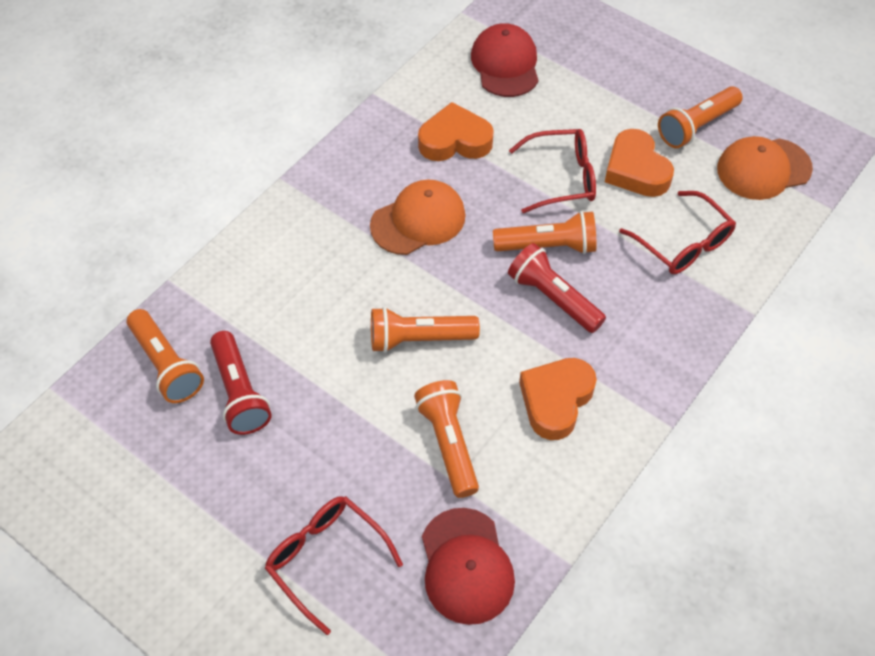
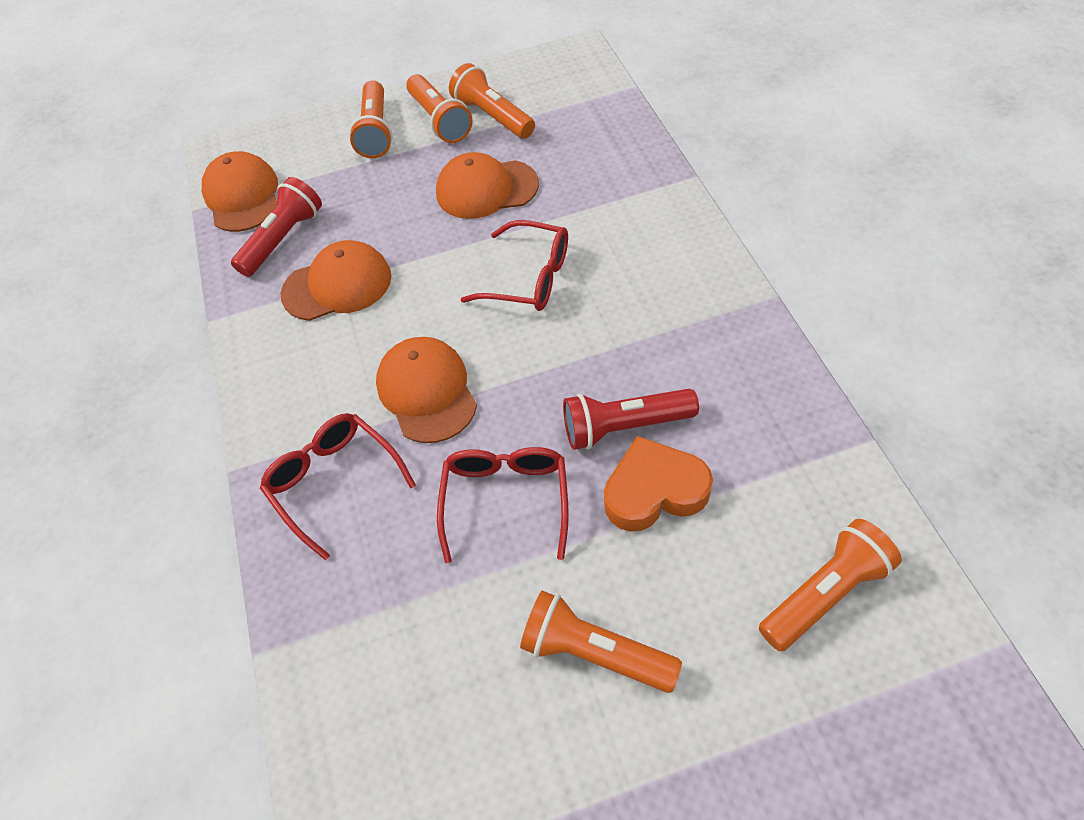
orange cap: [370,180,465,255] [717,136,813,200] = 2 -> [202,151,278,232] [281,240,391,321] [376,337,477,443] [436,152,539,219] = 4
orange heart: [418,102,494,161] [519,358,597,440] [605,129,674,197] = 3 -> [604,436,713,532] = 1
red cap: [422,508,515,625] [471,23,539,97] = 2 -> none = 0

